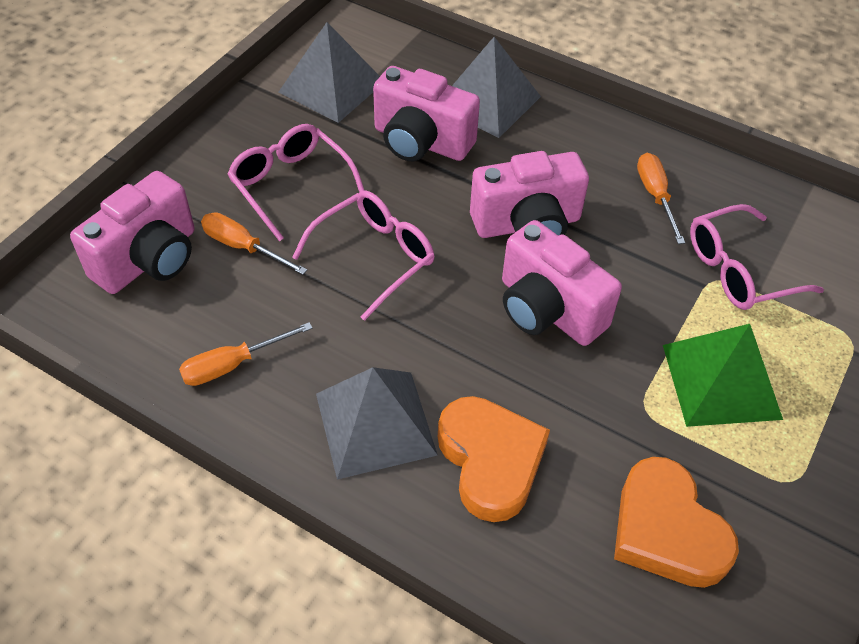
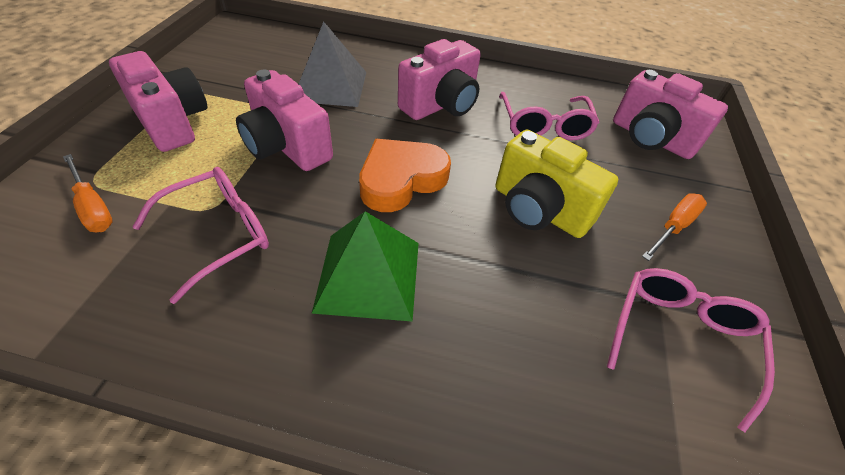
grey pyramid: [278,22,380,123] [316,367,438,480] [452,37,541,138] = 3 -> [299,21,366,107] = 1
orange heart: [438,396,550,522] [614,457,739,588] = 2 -> [359,139,451,212] = 1
orange screwdriver: [179,322,313,386] [201,212,307,275] [637,153,685,244] = 3 -> [63,154,113,232] [642,193,707,261] = 2
yellow camera: none = 0 -> [495,130,618,238] = 1

